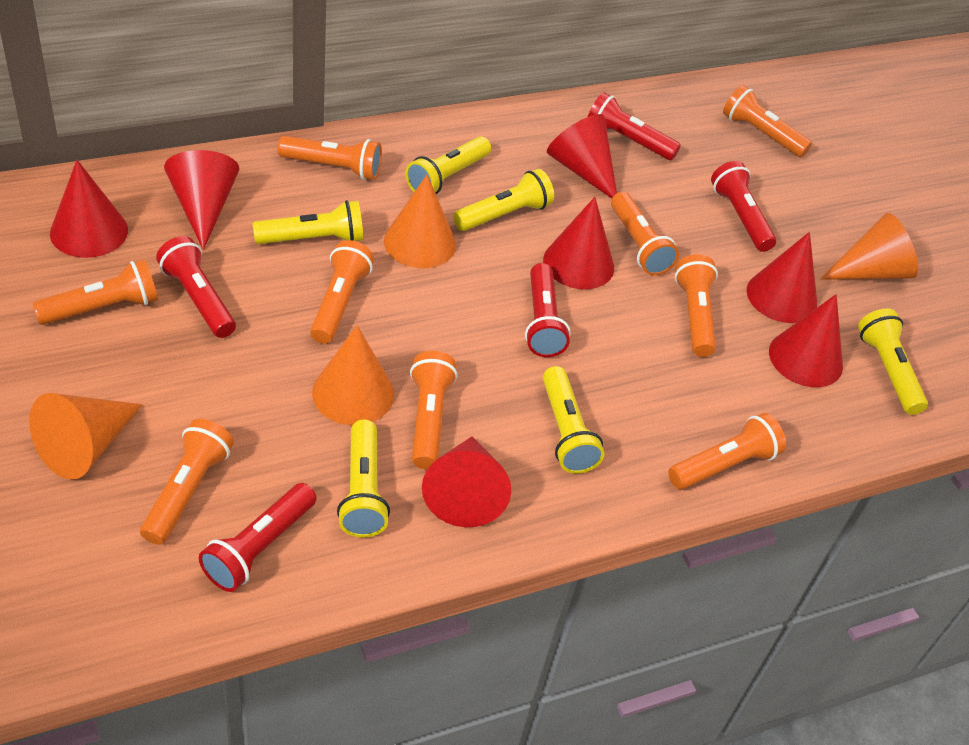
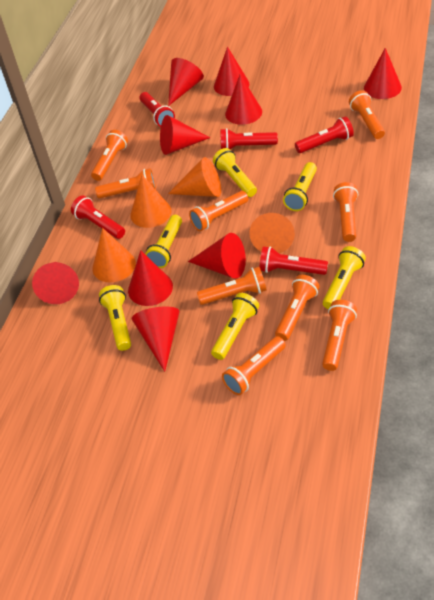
red cone: [50,160,128,258] [164,150,239,250] [422,436,511,527] [543,197,614,289] [547,114,617,198] [747,232,817,323] [769,294,843,387] = 7 -> [32,262,79,304] [128,250,173,306] [131,307,180,372] [160,115,210,155] [168,58,204,106] [188,233,246,279] [214,46,249,96] [225,74,262,125] [364,48,402,99] = 9

